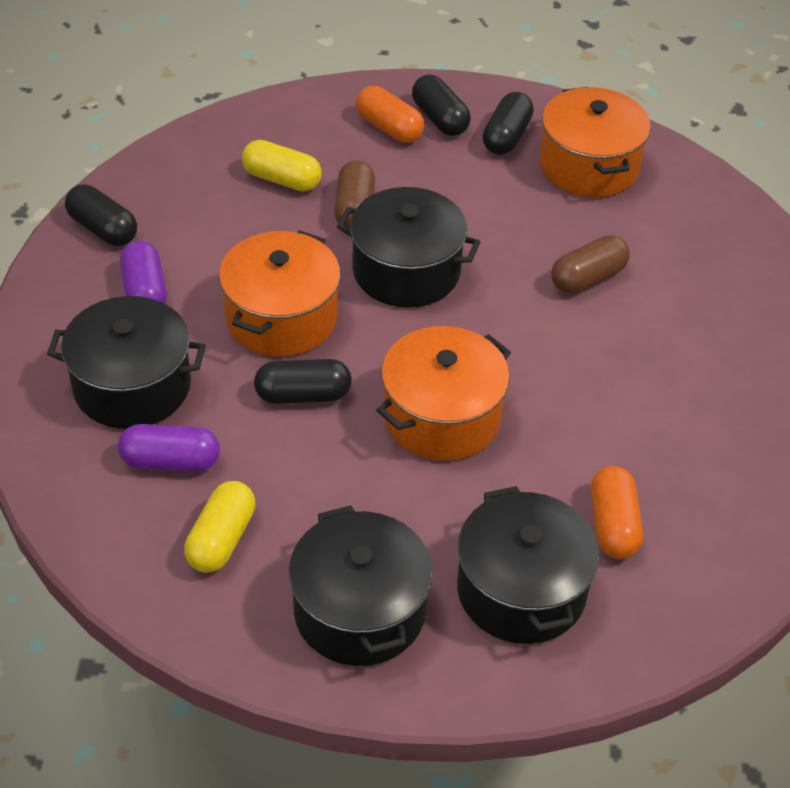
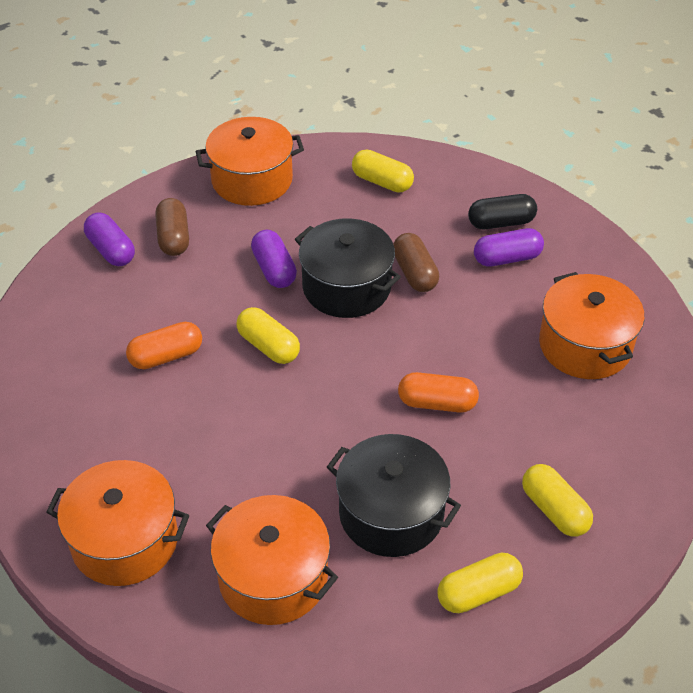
black capsule: [65,184,137,246] [254,359,352,404] [412,74,471,136] [482,92,534,155] = 4 -> [468,194,537,229] = 1
black pot: [47,296,206,429] [289,505,433,666] [337,187,480,308] [457,486,599,644] = 4 -> [295,218,401,318] [327,434,461,557] = 2
orange pot: [219,230,341,357] [376,326,511,461] [540,87,651,197] = 3 -> [46,460,189,586] [195,117,304,206] [206,495,338,625] [539,272,645,379] = 4
purple capsule: [118,424,220,472] [120,241,167,304] = 2 -> [84,213,135,266] [251,230,297,288] [474,228,544,267] = 3
yellow capsule: [184,481,256,573] [242,140,322,192] = 2 -> [236,307,300,364] [352,149,414,193] [437,552,523,613] [522,464,593,536] = 4

